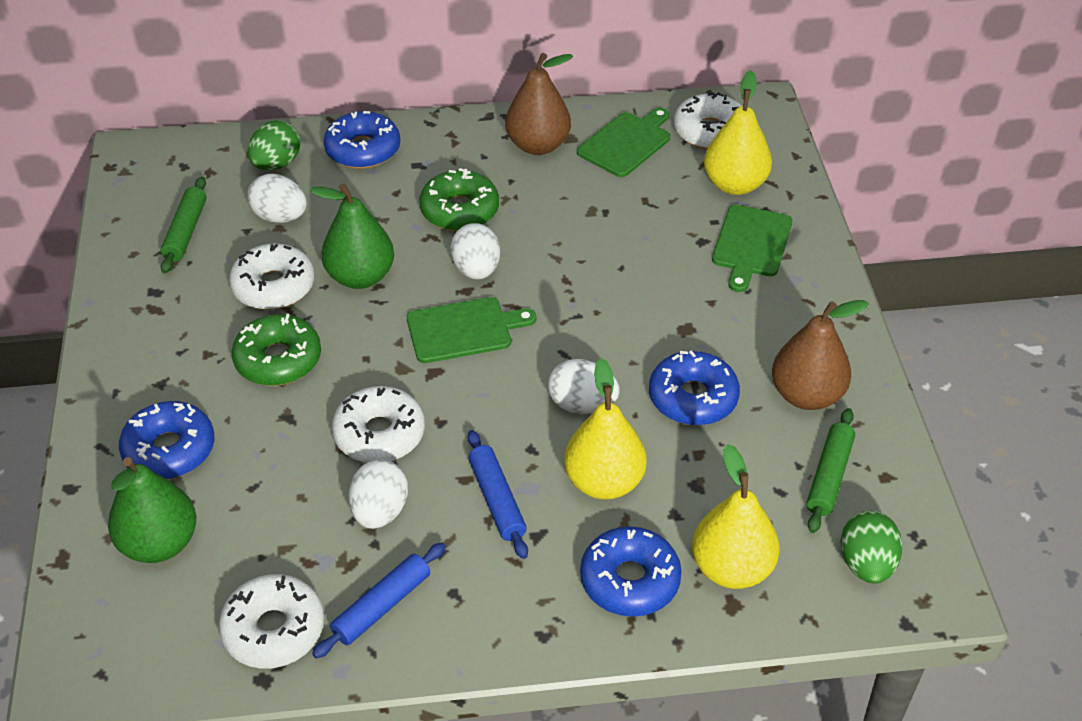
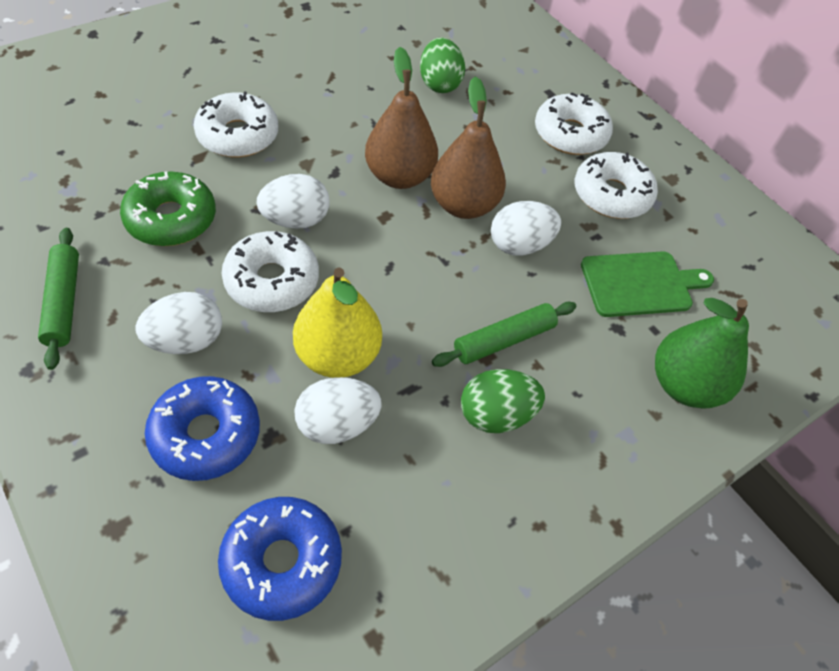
blue donut: [119,401,214,479] [324,111,400,169] [580,526,682,617] [649,350,740,426] = 4 -> [145,376,260,481] [218,497,342,621] = 2
blue rolling pin: [312,543,446,659] [467,430,528,559] = 2 -> none = 0
green cutting board: [407,297,536,363] [577,108,670,177] [712,205,792,292] = 3 -> [581,251,714,317] = 1
green donut: [232,314,321,386] [419,168,499,231] = 2 -> [120,172,216,246] = 1
green pear: [108,457,196,563] [310,184,394,289] = 2 -> [655,298,749,409] = 1
yellow pear: [564,358,646,500] [692,444,780,589] [704,70,772,195] = 3 -> [293,268,382,378] = 1

